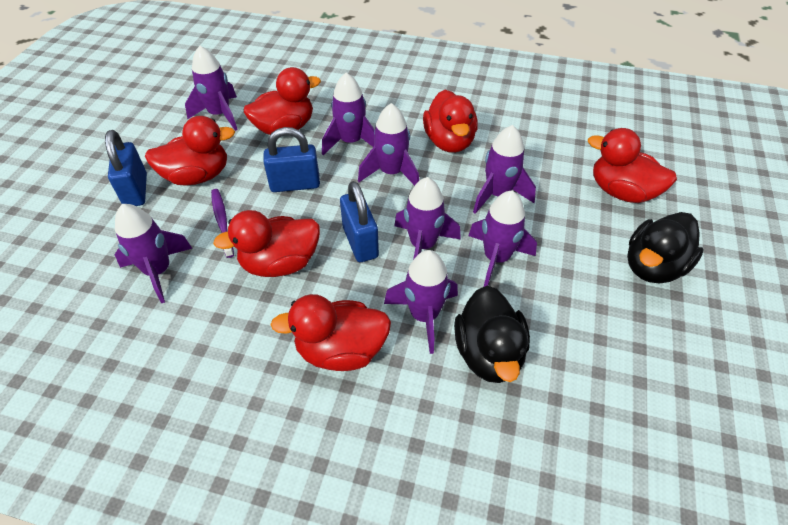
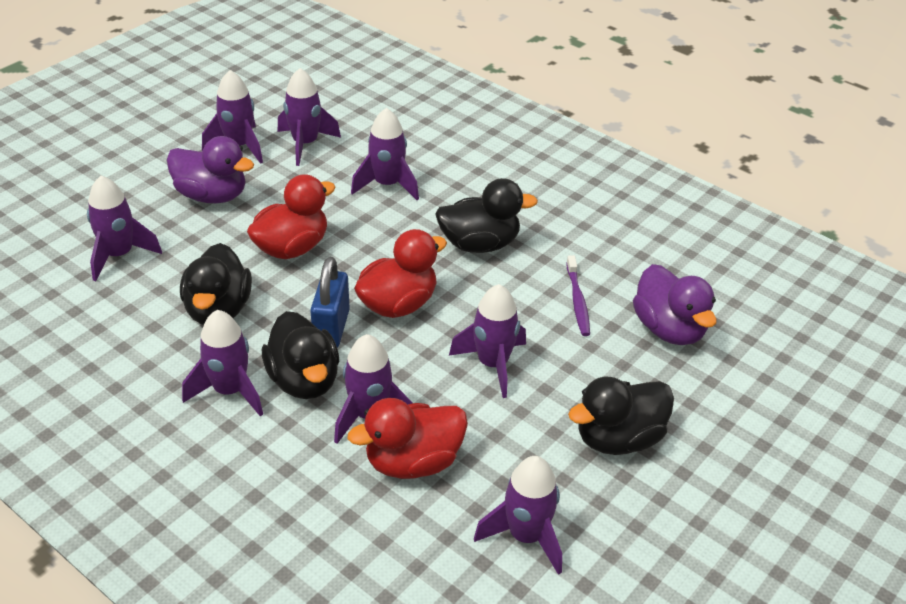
black duck: [454,286,530,383] [627,212,704,283] = 2 -> [180,243,252,325] [262,311,339,399] [435,178,538,253] [568,377,674,455] = 4
blue padlock: [105,130,147,206] [263,127,320,192] [340,181,379,262] = 3 -> [310,257,350,348] = 1
purple duck: none = 0 -> [166,136,254,203] [633,264,717,345] = 2
red duck: [145,116,235,186] [213,210,320,277] [244,67,321,135] [270,294,391,371] [423,90,478,153] [588,128,677,203] = 6 -> [247,174,336,259] [348,398,468,479] [354,229,447,318] = 3

